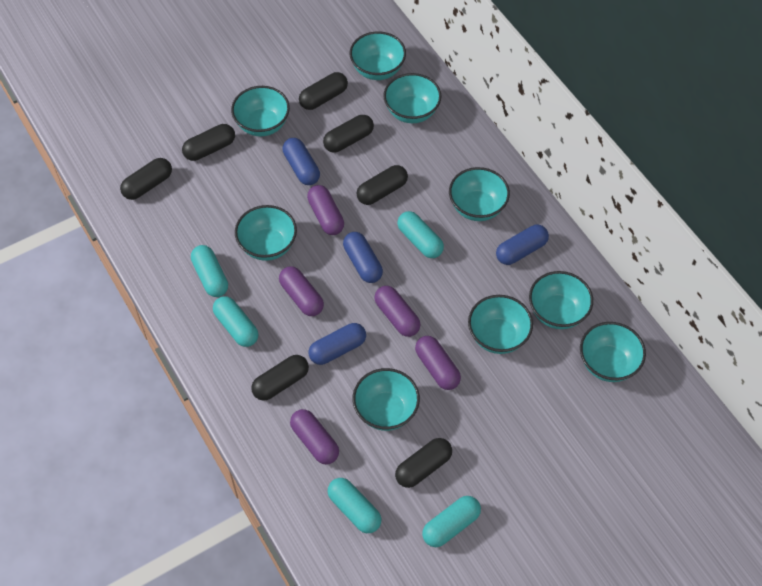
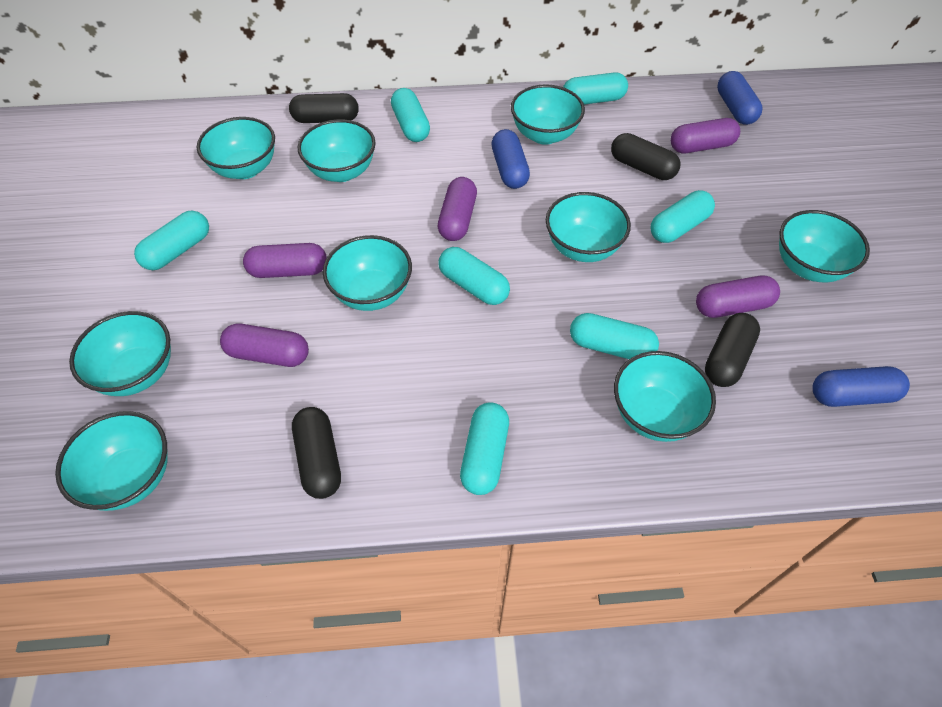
black capsule: [120,158,172,200] [182,124,235,161] [251,355,309,401] [299,72,348,110] [323,115,374,152] [356,165,408,205] [395,438,452,488] = 7 -> [289,93,359,123] [292,407,341,499] [611,133,680,180] [705,313,760,387] = 4
blue capsule: [283,138,320,185] [309,323,366,365] [343,232,383,283] [496,225,549,265] = 4 -> [492,129,530,189] [717,71,763,125] [812,366,910,407] = 3
turquoise capsule: [191,245,228,297] [213,296,258,347] [328,478,381,533] [397,211,444,258] [422,496,481,547] = 5 -> [134,211,209,270] [391,88,430,142] [438,247,510,305] [460,402,509,495] [563,72,628,105] [570,313,659,359] [650,190,715,243] = 7

